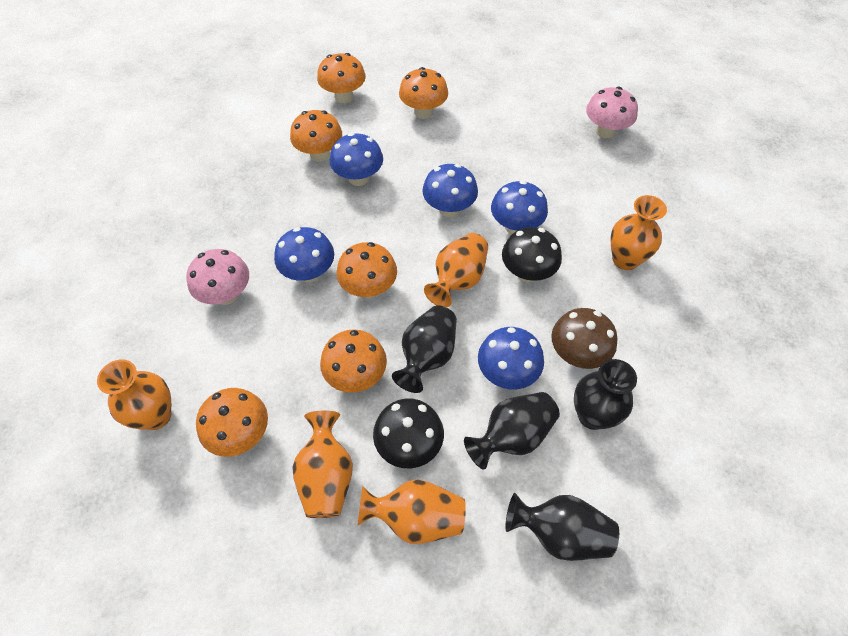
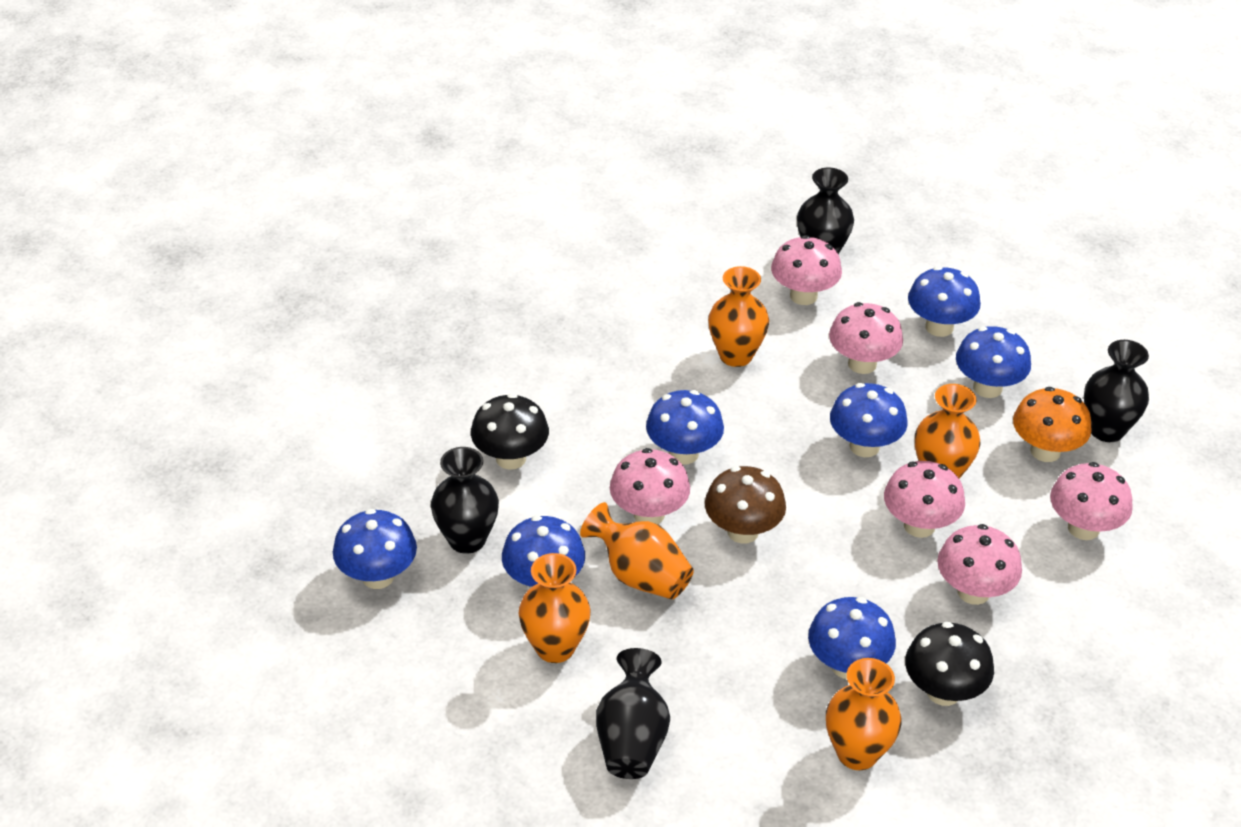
blue mushroom: [274,227,334,282] [330,133,383,186] [422,164,478,217] [478,327,544,389] [491,180,548,234] = 5 -> [333,509,417,589] [502,515,585,588] [646,390,724,465] [808,597,896,679] [830,383,907,457] [908,266,981,337] [956,326,1031,398] = 7
orange mushroom: [196,388,268,457] [290,110,342,162] [317,53,366,103] [320,329,387,393] [337,242,397,298] [399,67,448,119] = 6 -> [1013,387,1092,462] = 1
pink mushroom: [186,249,249,305] [586,87,638,138] = 2 -> [610,448,690,524] [771,235,842,305] [829,302,903,374] [884,461,965,538] [937,524,1022,605] [1050,462,1133,540] = 6

